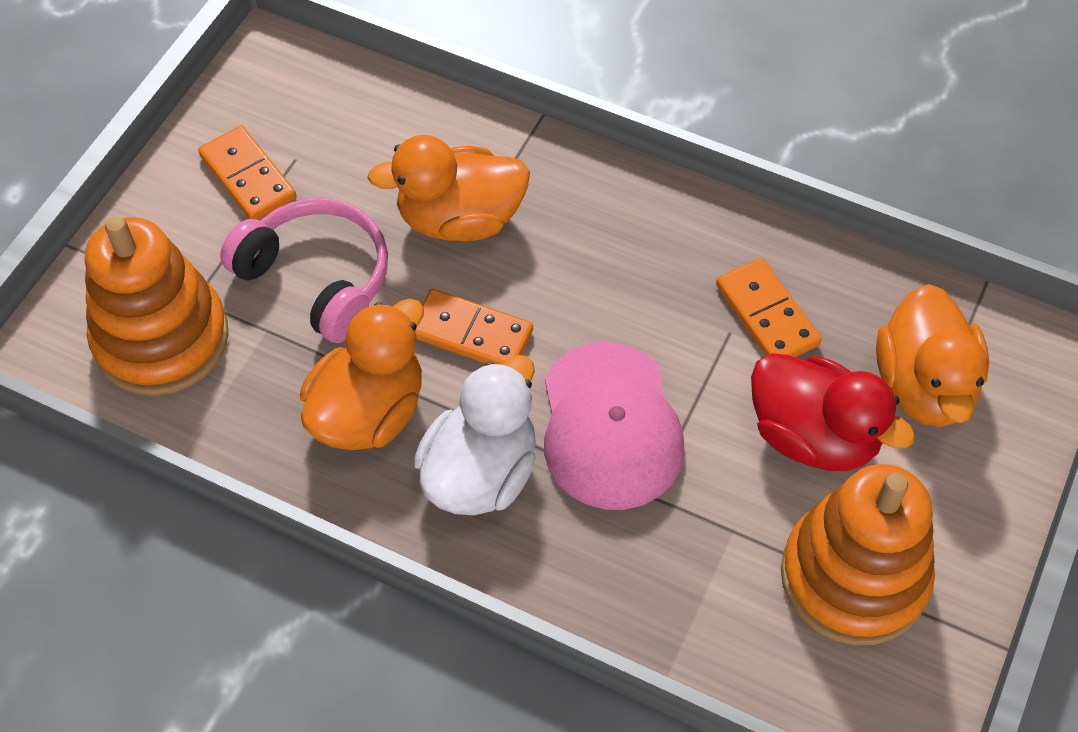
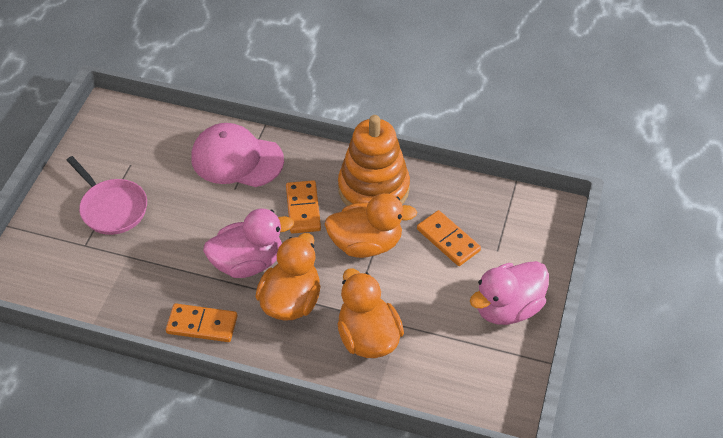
orange stacking toy: [85,216,229,396] [781,464,935,645] = 2 -> [338,115,410,206] = 1
pink duck: none = 0 -> [203,208,294,278] [470,261,549,325] = 2
pink headphones: [220,198,388,343] = 1 -> none = 0
pink pan: none = 0 -> [66,156,147,235] = 1
red duck: [751,353,915,471] = 1 -> none = 0
white duck: [414,355,536,515] = 1 -> none = 0

